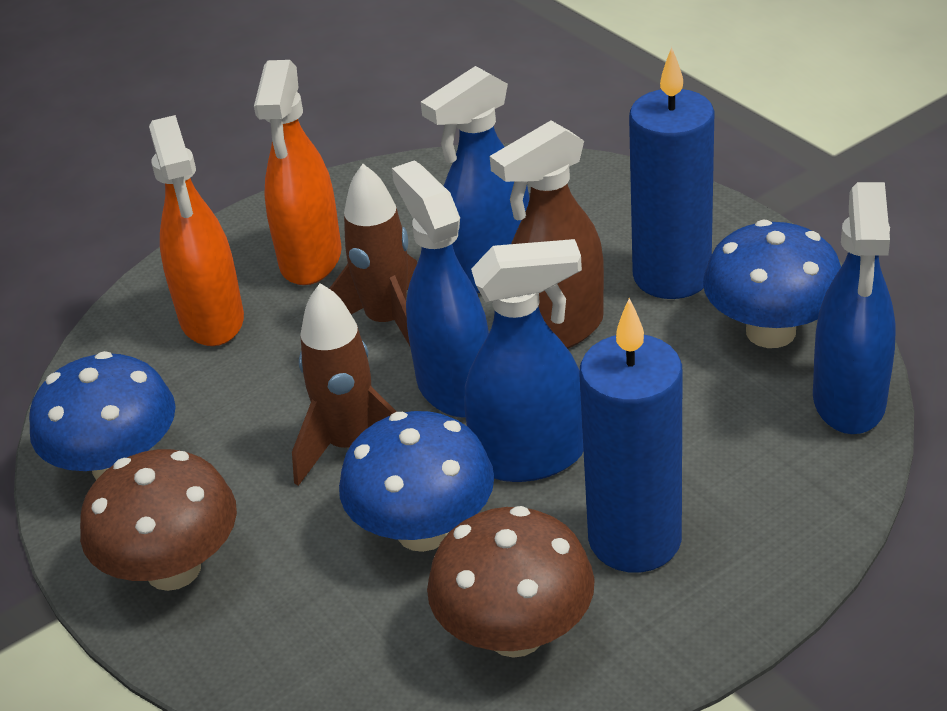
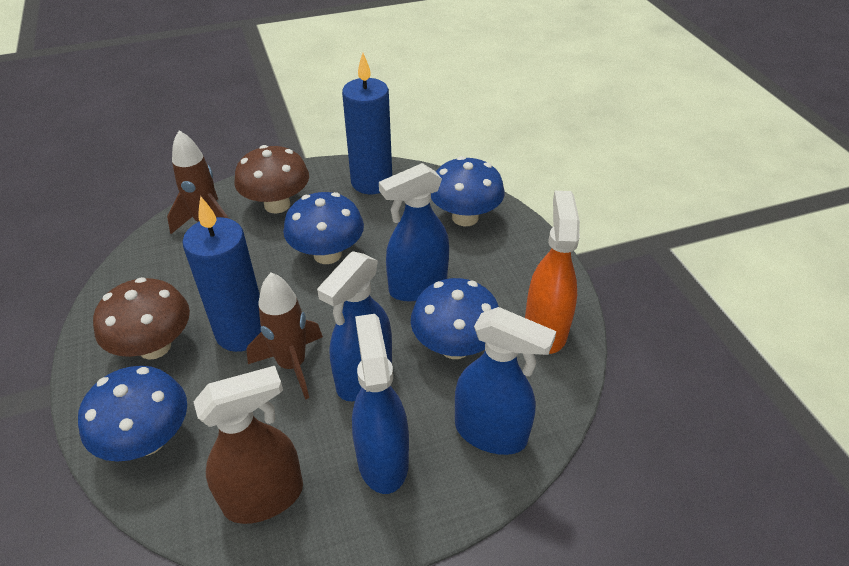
blue mushroom: [29,351,176,480] [339,411,494,552] [703,220,841,348] = 3 -> [78,366,187,462] [283,192,364,264] [411,278,499,359] [431,156,505,226] = 4
orange spray bottle: [149,115,244,346] [254,60,342,285] = 2 -> [525,191,580,354] = 1

